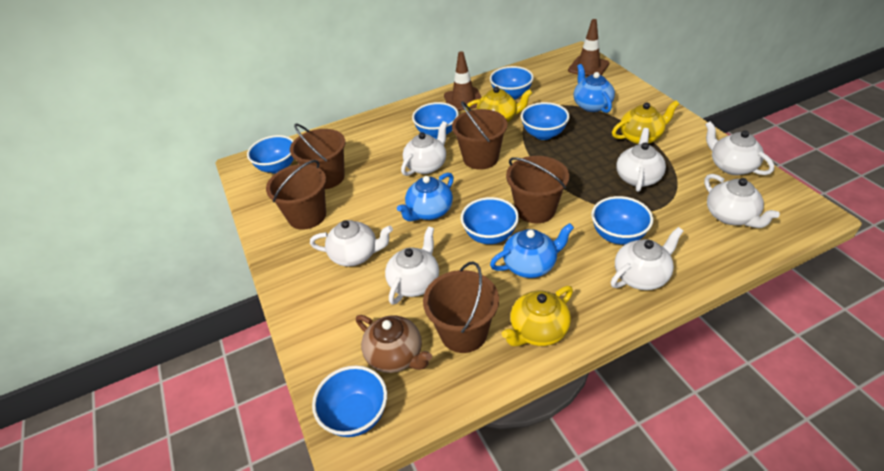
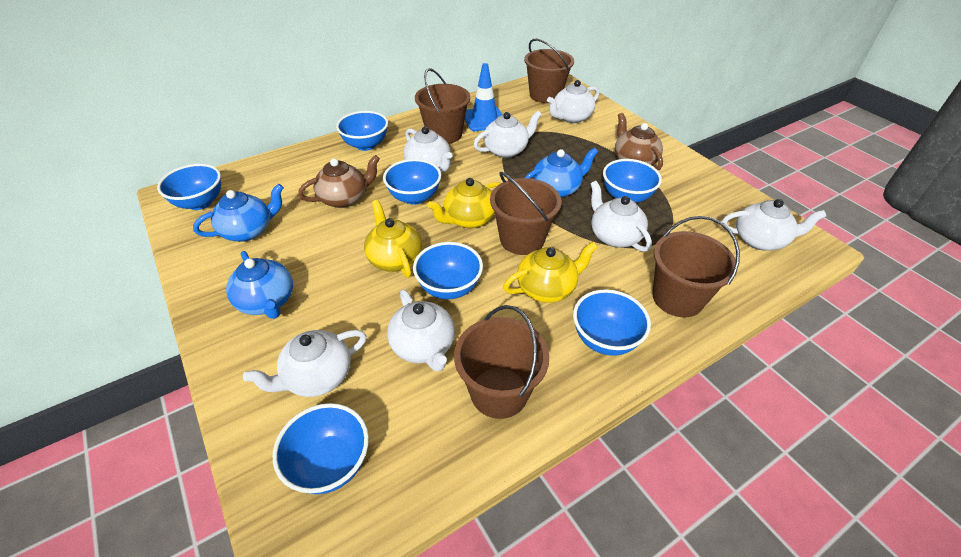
blue traffic cone: none = 0 -> [465,63,502,131] = 1
brown teapot: [356,315,432,373] = 1 -> [298,155,380,208] [615,113,663,170] = 2
brown traffic cone: [444,51,481,111] [568,19,610,76] = 2 -> none = 0

